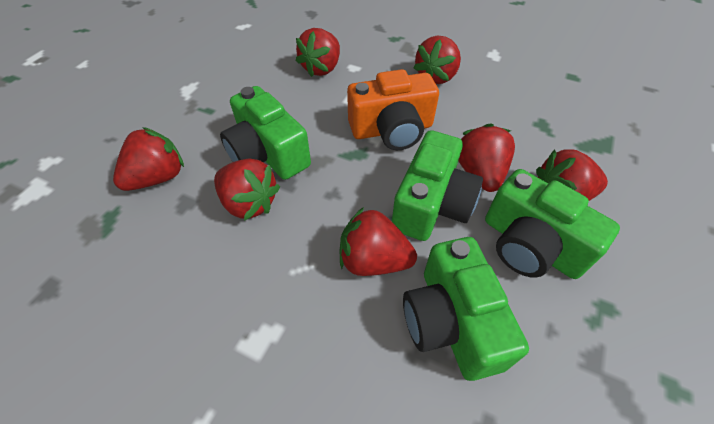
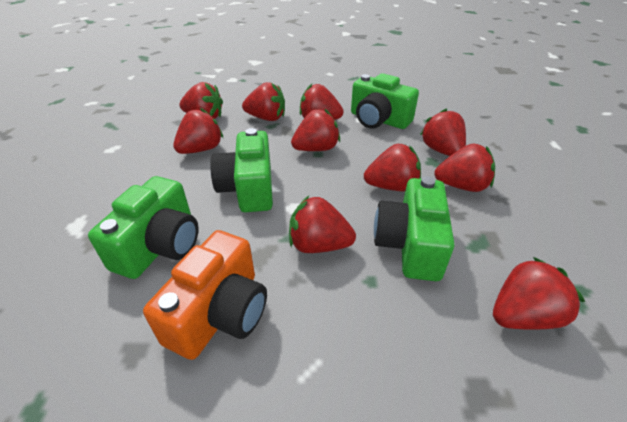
red strawberry: [113,127,184,191] [214,159,280,221] [296,28,340,77] [340,207,417,276] [413,35,461,84] [459,123,515,192] [536,149,608,201] = 7 -> [173,108,224,154] [179,82,223,119] [242,82,285,121] [289,196,356,253] [291,109,340,151] [300,84,344,120] [364,144,421,191] [420,108,466,156] [435,143,495,192] [493,257,585,330] = 10

